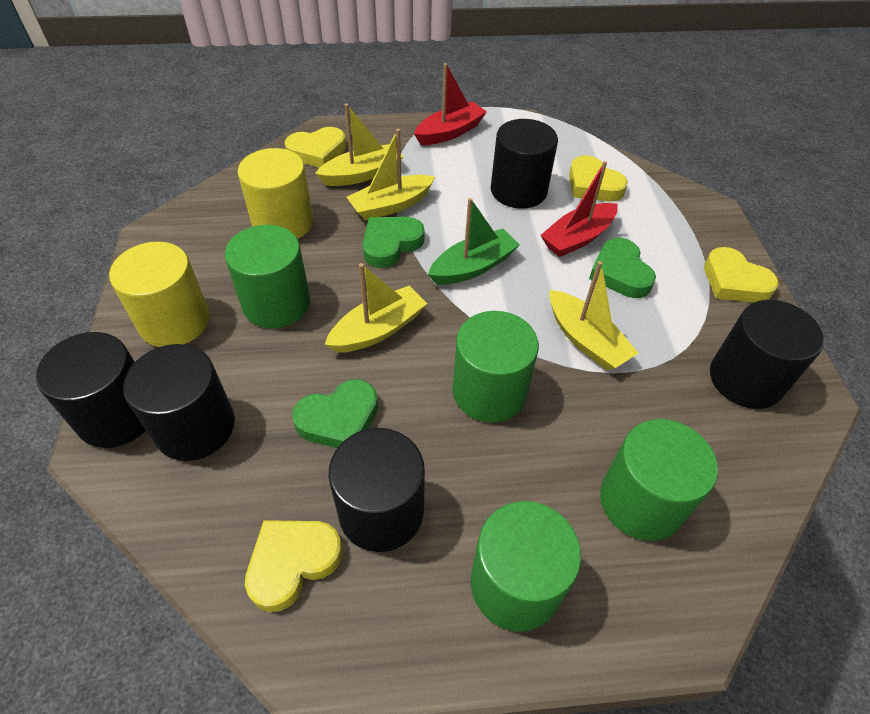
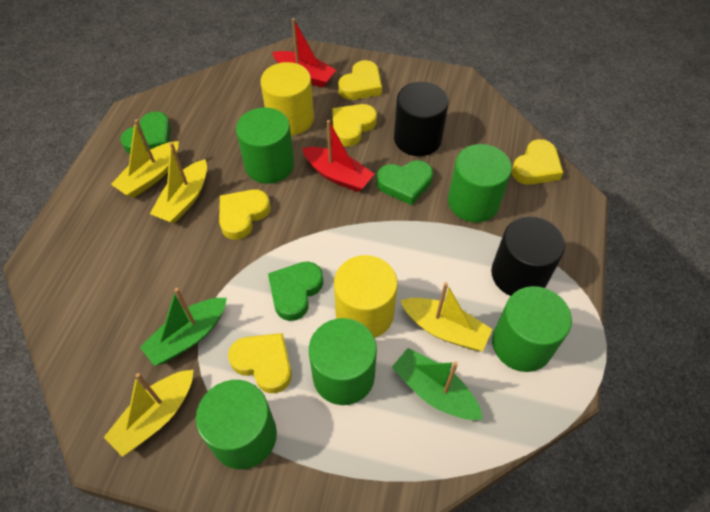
black cylinder: [36,332,146,448] [123,344,235,461] [329,428,425,552] [491,119,558,209] [710,300,824,409] = 5 -> [394,82,448,156] [491,216,565,296] = 2
green boat: [428,198,520,285] = 1 -> [140,288,227,366] [391,348,483,420] = 2
green cylinder: [225,225,310,328] [453,311,539,423] [471,501,581,632] [600,419,718,541] = 4 -> [196,380,277,469] [236,107,294,184] [309,318,377,405] [448,144,512,222] [492,286,572,372] = 5
yellow heart: [245,520,343,612] [285,127,346,168] [569,155,628,201] [704,247,779,302] = 4 -> [219,189,271,240] [228,333,292,393] [332,104,377,147] [339,60,382,100] [512,139,563,185] = 5

